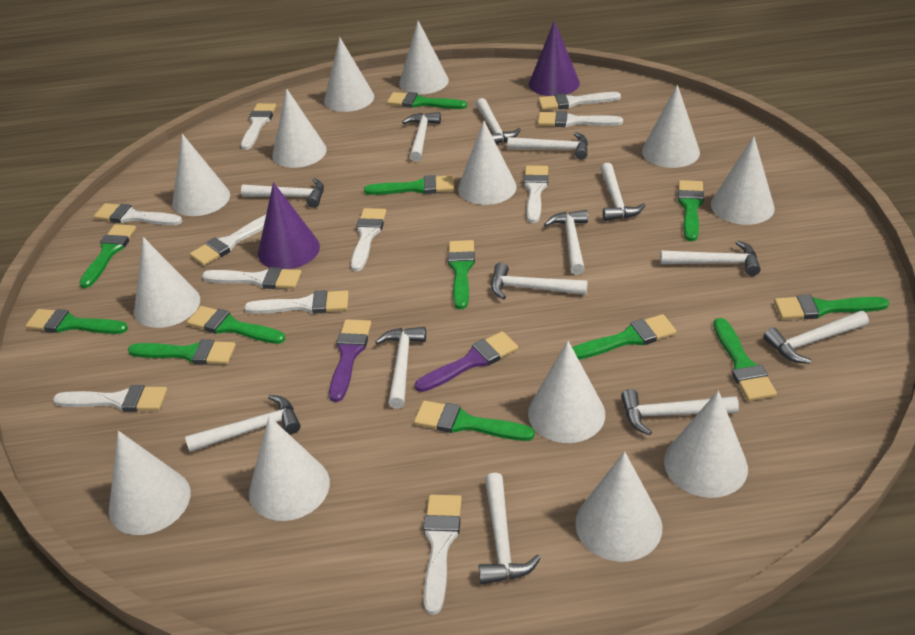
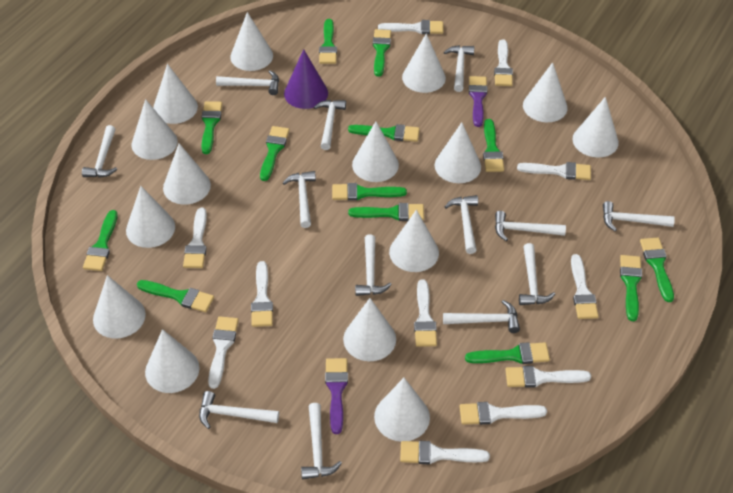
green brush: [25,309,128,334] [79,224,136,288] [128,339,236,364] [187,306,285,344] [364,175,455,195] [387,92,467,109] [414,401,535,441] [448,240,475,309] [572,314,677,360] [678,180,704,241] [713,318,777,401] [774,295,889,320] = 12 -> [83,210,118,271] [137,280,214,312] [201,101,222,154] [260,126,290,181] [319,19,337,64] [332,183,407,201] [348,124,420,142] [348,203,424,221] [373,29,391,77] [465,342,550,364] [483,119,504,172] [620,255,642,321] [640,238,674,302] = 13
purple cone: [258,182,320,269] [529,21,580,96] = 2 -> [284,49,328,109] = 1
white cone: [109,431,191,535] [134,237,200,328] [172,134,230,216] [249,416,330,521] [272,88,327,168] [324,37,374,112] [399,21,449,94] [458,121,517,205] [528,341,605,443] [575,451,663,562] [642,85,700,168] [664,390,748,498] [711,136,775,225] = 13 -> [93,275,146,338] [126,186,175,248] [132,99,178,160] [145,329,199,393] [153,64,198,124] [163,143,211,205] [230,12,273,71] [343,298,396,361] [352,121,399,182] [374,378,430,442] [389,210,439,272] [402,33,446,93] [435,122,481,183] [523,62,568,122] [573,97,619,158] = 15

